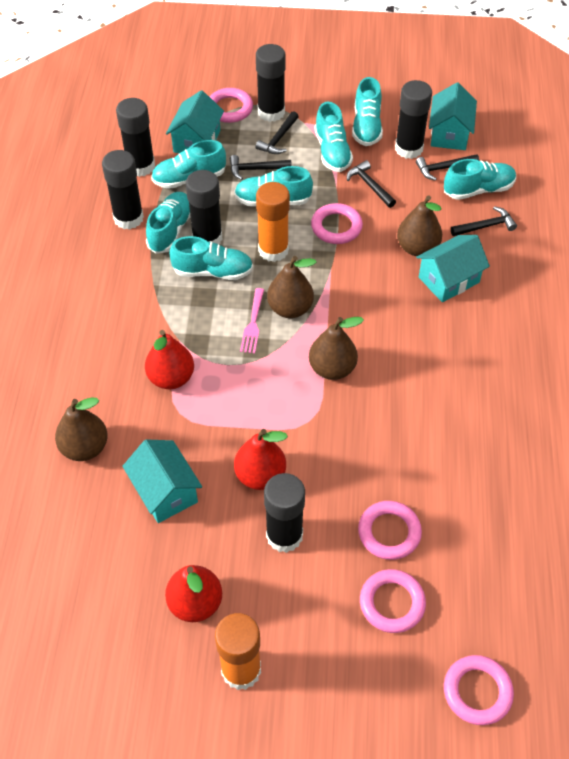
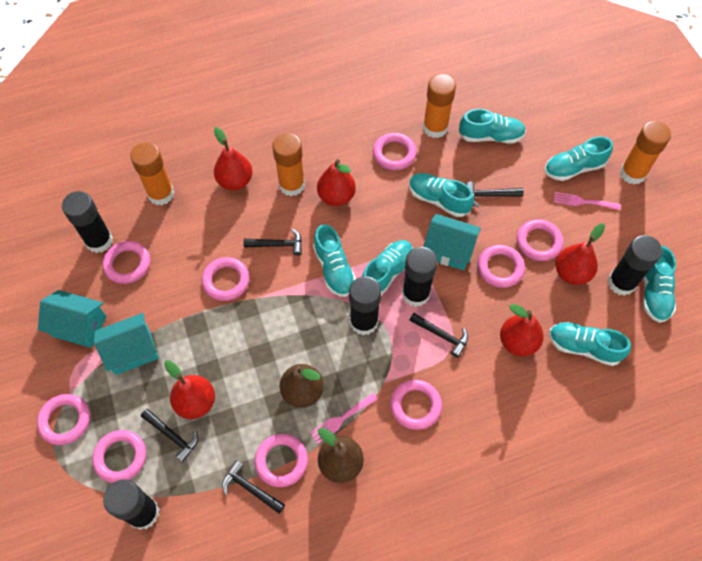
black glue stick: [102,150,144,230] [116,98,155,177] [186,170,223,244] [256,44,286,122] [264,473,305,553] [395,80,432,159] = 6 -> [62,191,113,253] [103,480,160,530] [349,276,381,335] [402,247,438,307] [608,235,662,296] = 5
brown pear: [55,397,108,461] [267,256,316,318] [309,317,364,380] [397,195,442,256] = 4 -> [280,364,324,408] [318,428,364,483] = 2
orange glue stick: [215,613,261,690] [256,182,290,262] = 2 -> [130,142,175,205] [272,133,305,196] [423,74,456,138] [620,121,671,185] = 4
pink fork: [240,288,264,353] = 1 -> [310,393,378,444] [554,192,621,210] = 2
pink ring: [209,88,253,123] [311,203,363,244] [358,501,422,560] [360,569,426,633] [444,655,514,725] = 5 -> [37,394,90,445] [92,430,146,483] [103,241,150,284] [202,257,250,301] [254,434,308,487] [373,133,417,170] [390,380,442,430] [477,245,525,288] [517,219,563,261] = 9
red pear: [145,330,194,389] [165,565,222,622] [234,429,288,490] = 3 -> [164,360,215,419] [214,127,253,190] [317,159,356,206] [500,304,544,356] [556,223,605,285] = 5
turquoise house: [122,439,202,523] [166,90,224,153] [416,235,490,302] [429,83,477,150] = 4 -> [38,290,107,348] [94,313,159,375] [423,214,481,270] = 3

